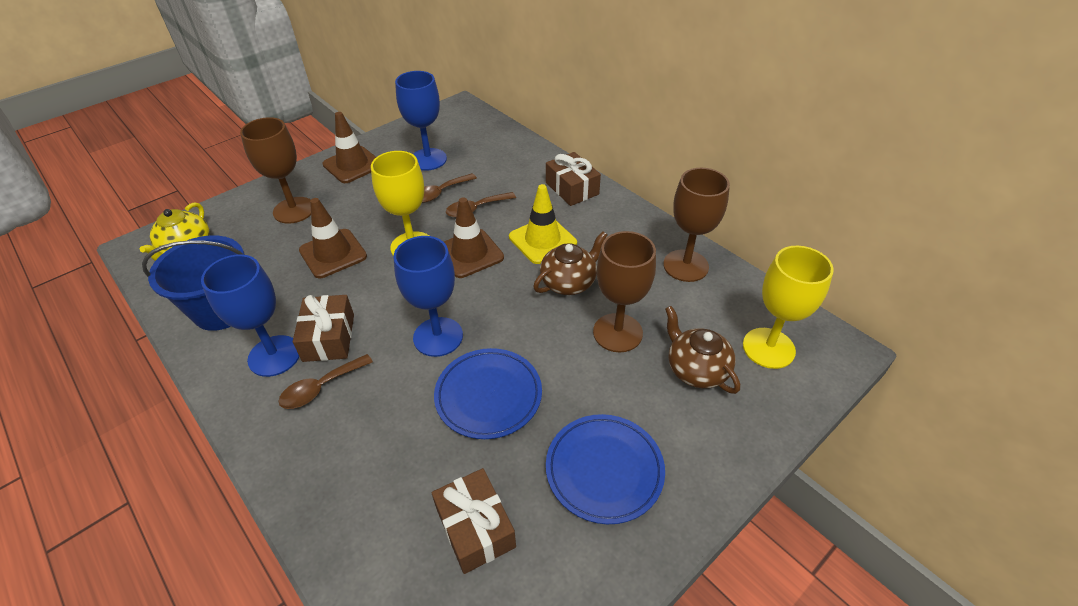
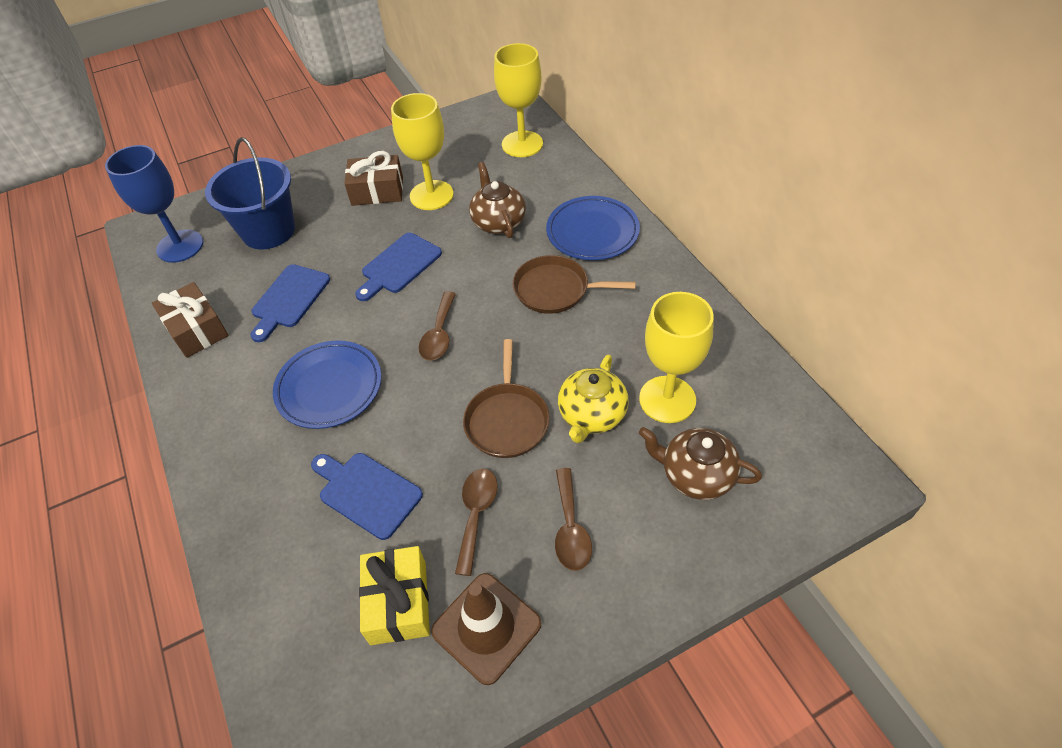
blue cutting board: none = 0 -> [251,264,330,342] [311,453,423,540] [355,233,442,301] = 3
blue goblet: [201,254,299,377] [393,236,463,357] [395,71,447,171] = 3 -> [105,145,203,263] = 1
brown gift: [293,295,354,362] [432,468,516,574] [546,152,601,206] = 3 -> [152,282,229,358] [344,151,403,206] = 2
brown goblet: [240,117,311,224] [593,231,656,352] [663,168,730,282] = 3 -> none = 0
brown pan: none = 0 -> [463,339,550,458] [513,255,636,314] = 2
brown traffic cone: [299,198,367,278] [322,112,376,183] [444,197,504,278] = 3 -> [431,573,541,685] = 1
yellow gift: none = 0 -> [359,546,430,645] = 1
yellow goblet: [371,151,429,256] [743,246,834,369] = 2 -> [391,93,454,210] [494,43,543,157] [639,292,714,423] = 3
yellow traffic cone: [509,184,577,264] = 1 -> none = 0

